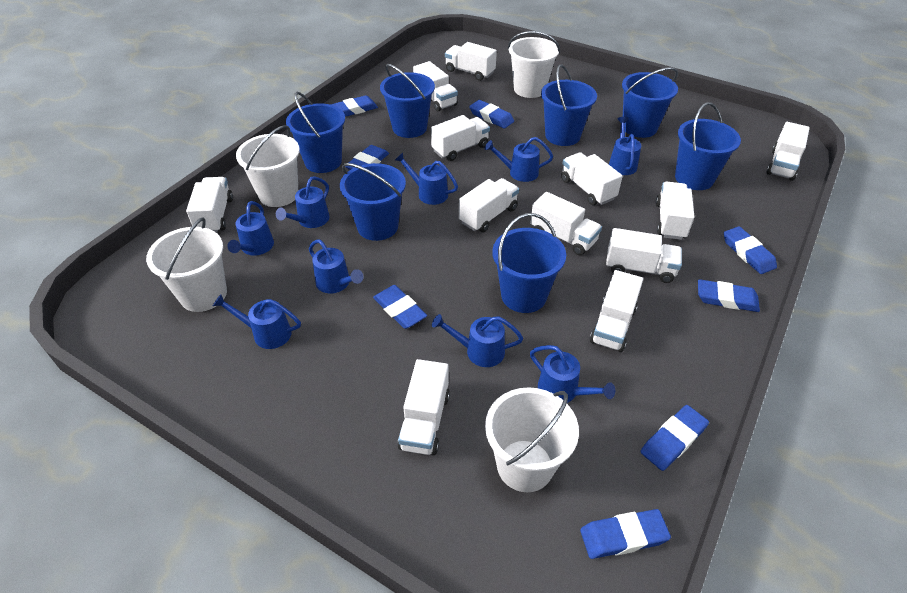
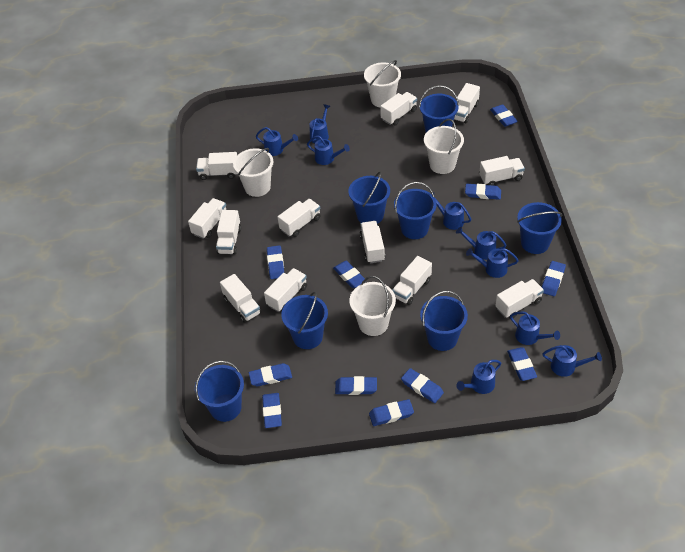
blue eraser: [331,95,378,117] [345,145,389,170] [373,285,427,329] [469,100,514,129] [580,509,671,559] [640,405,709,471] [698,279,760,312] [724,226,777,274] = 8 -> [249,363,292,387] [262,393,282,428] [267,245,284,279] [333,261,366,288] [335,376,377,395] [369,399,414,426] [401,368,444,403] [465,184,501,200] [490,104,518,127] [507,347,537,381] [542,261,566,296] = 11

